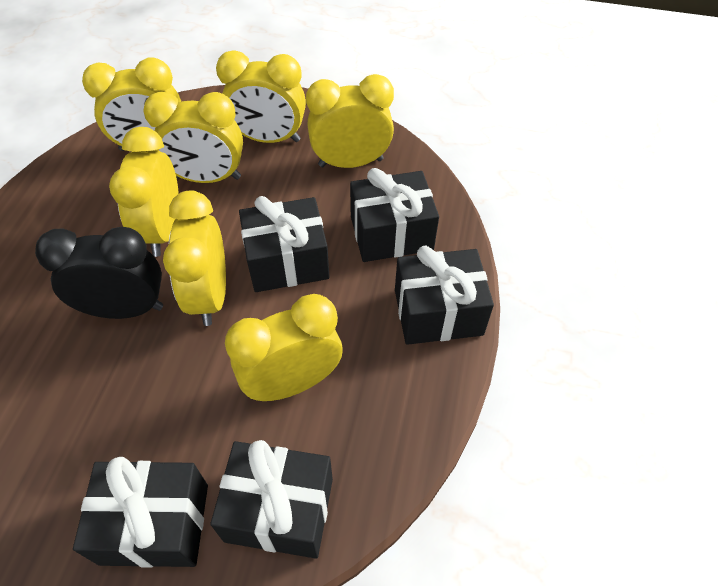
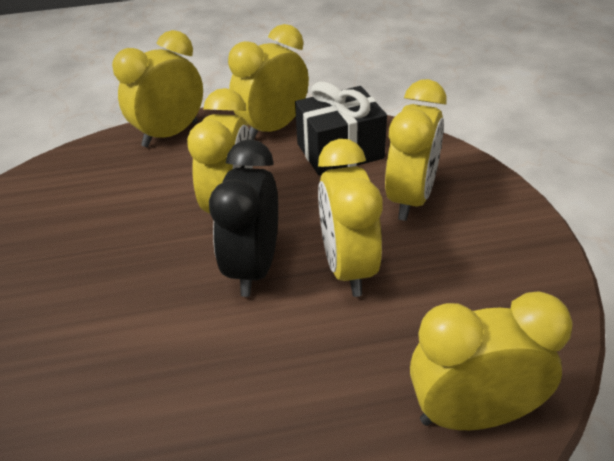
black gift: [73,457,208,568] [210,440,333,559] [239,196,329,292] [350,168,439,262] [395,246,494,345] = 5 -> [295,81,387,176] = 1
yellow clock: [82,57,181,151] [109,127,179,257] [143,92,243,183] [163,191,226,326] [216,50,306,143] [225,294,343,401] [306,74,394,168] = 7 -> [112,30,203,147] [187,88,253,214] [228,24,309,140] [318,139,383,297] [385,79,447,221] [410,292,572,430] = 6

